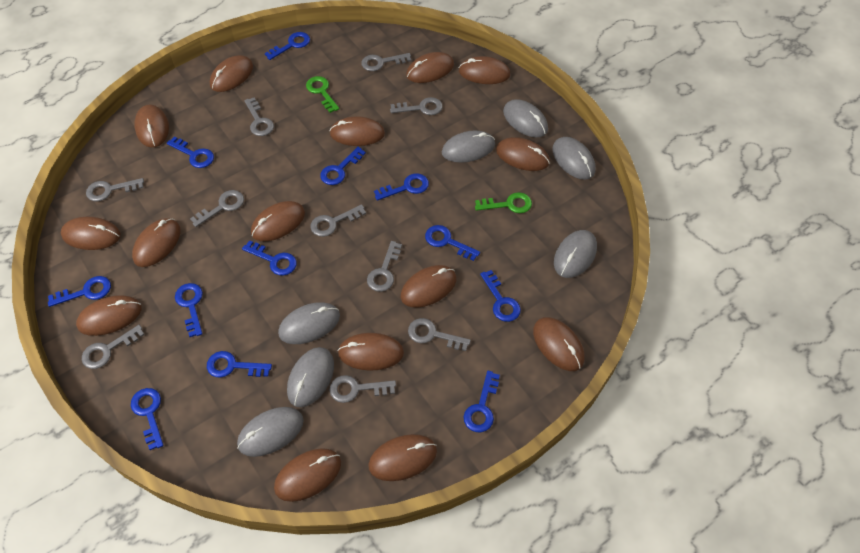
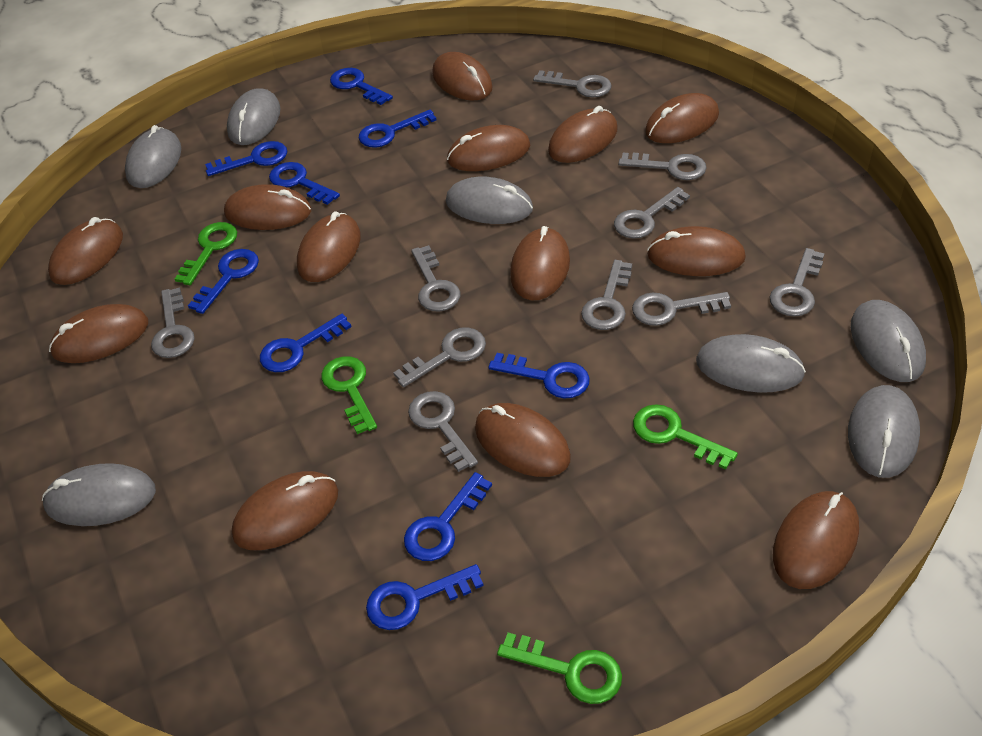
blue key: [48,276,111,307] [131,388,164,450] [167,137,214,168] [175,283,203,337] [207,351,272,378] [242,240,297,276] [265,32,310,60] [320,147,366,185] [374,173,429,201] [425,225,480,261] [464,371,500,432] [480,270,521,322] = 12 -> [188,249,259,314] [205,141,287,176] [260,314,352,372] [269,162,340,205] [330,68,393,105] [359,110,436,148] [366,564,484,630] [404,472,492,561] [488,353,590,399] = 9
brown mouse: [61,217,121,250] [76,295,142,336] [132,218,181,267] [134,104,169,147] [210,55,253,92] [251,201,305,241] [274,448,341,502] [329,116,385,146] [337,333,404,371] [368,434,437,481] [401,265,457,308] [406,52,454,83] [459,56,511,84] [496,137,550,171] [533,317,585,371] = 15 -> [48,217,123,285] [49,304,148,363] [224,184,311,230] [232,471,338,550] [297,211,361,282] [432,52,492,101] [447,125,530,171] [475,403,571,477] [510,226,570,300] [548,106,618,163] [645,93,719,143] [647,226,746,276] [773,491,859,589] = 13
green key: [306,76,339,113] [475,192,532,213] = 2 -> [175,222,237,285] [321,356,377,434] [497,633,622,704] [633,404,738,469] = 4

